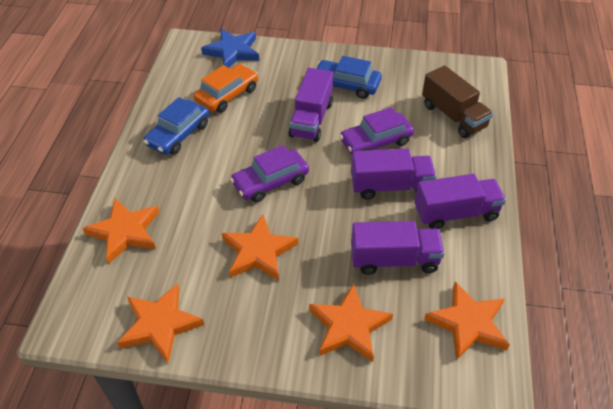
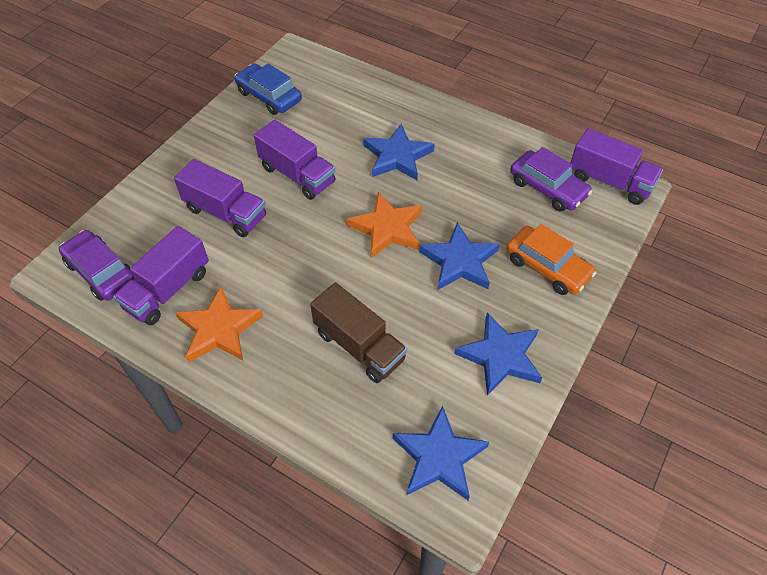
blue car: [143,97,209,155] [316,56,382,99] = 2 -> [235,63,302,115] = 1
blue star: [201,29,259,68] = 1 -> [363,124,435,180] [393,405,489,500] [419,222,500,290] [454,313,542,396] = 4
orange star: [83,198,159,264] [117,283,204,363] [222,215,298,281] [309,283,393,362] [424,281,510,361] = 5 -> [176,286,263,363] [347,192,422,258] = 2

